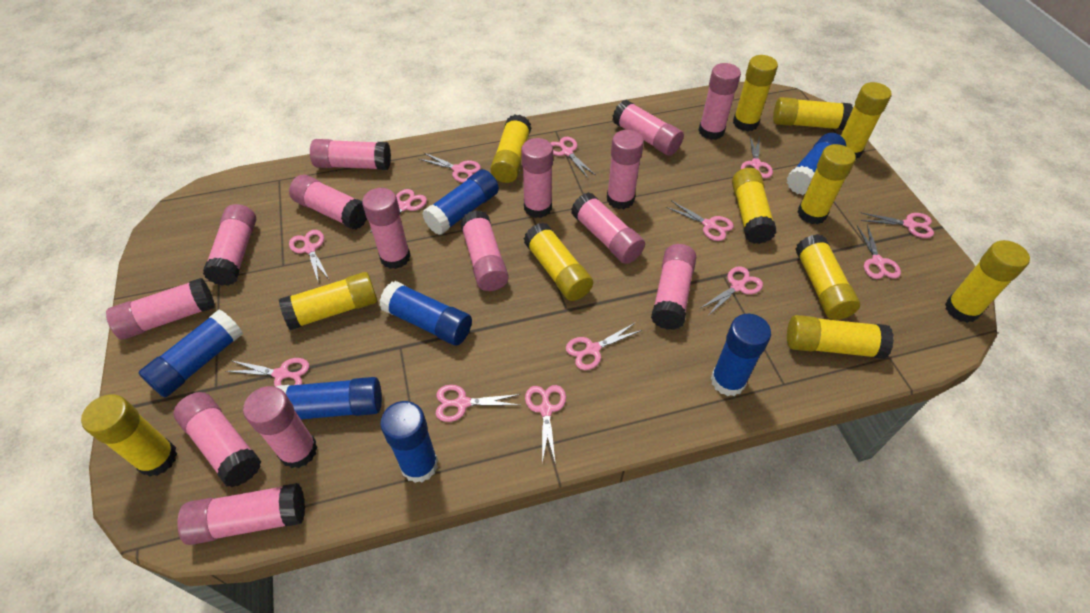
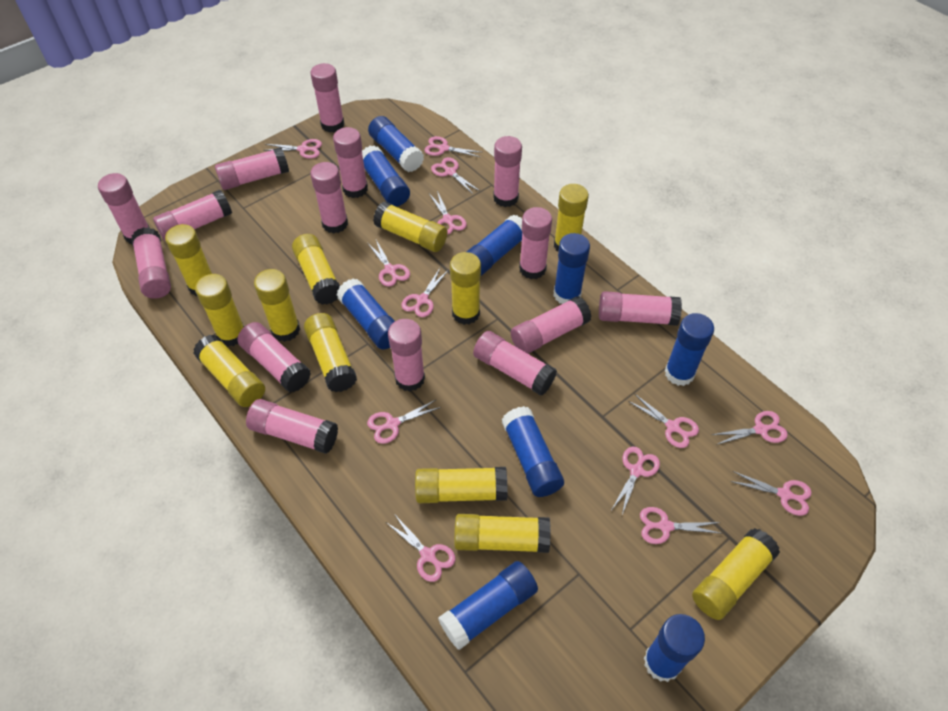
blue glue stick: [139,309,243,397] [277,377,382,419] [379,281,472,346] [380,401,438,483] [422,169,499,235] [711,314,771,396] [787,133,846,195] = 7 -> [337,278,395,349] [362,145,410,206] [368,116,424,172] [438,561,538,650] [467,215,522,276] [502,406,564,497] [554,233,590,304] [644,614,705,682] [665,313,714,386] = 9

